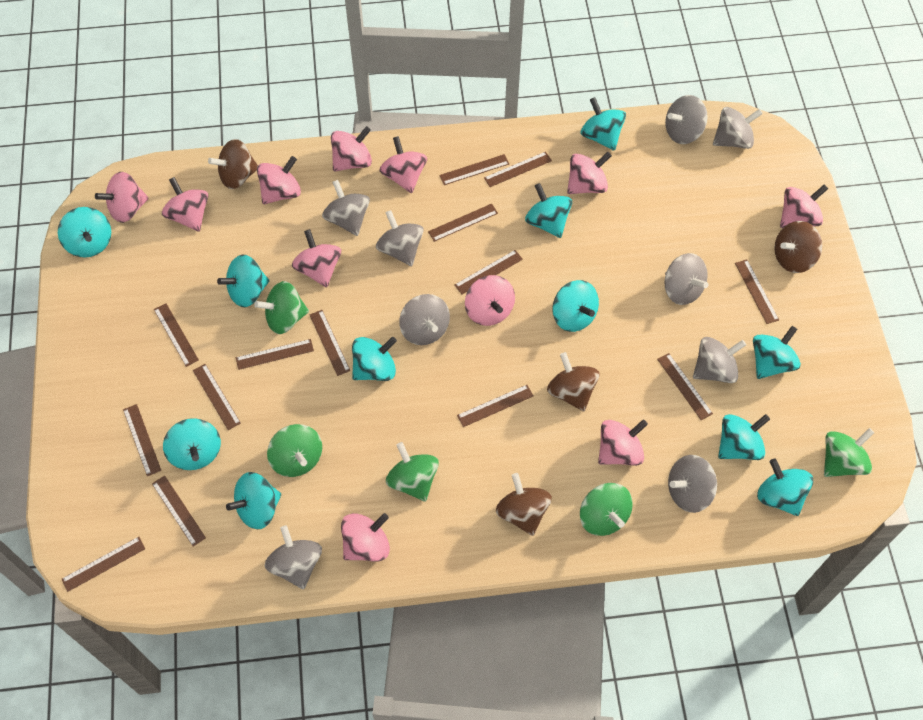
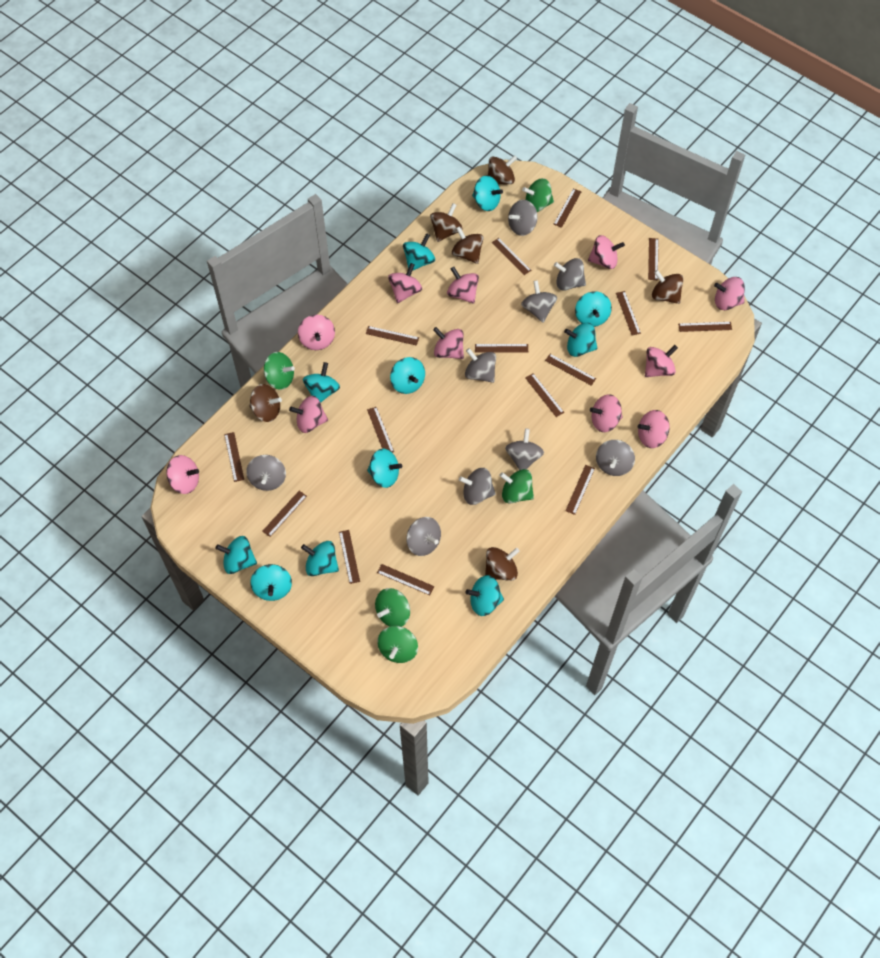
brown ruler: [62,537,145,592] [123,404,161,476] [152,476,206,546] [154,303,199,367] [193,364,241,430] [236,339,314,370] [310,310,351,376] [428,204,498,242] [439,154,509,185] [455,250,523,295] [457,385,533,427] [484,152,552,187] [657,353,713,420] [735,259,779,324] = 14 -> [224,432,244,482] [262,491,307,537] [339,530,360,584] [366,326,419,346] [367,407,394,453] [377,564,434,595] [475,344,528,353] [492,238,531,275] [525,373,564,417] [545,354,596,386] [553,188,582,228] [566,465,595,515] [616,291,641,335] [648,238,658,280] [678,322,732,332] = 15
brown spinning top: [208,139,258,189] [496,473,552,536] [547,352,600,411] [774,221,822,273] = 4 -> [249,384,282,422] [430,203,463,242] [452,226,484,264] [485,547,520,581] [488,155,517,184] [652,270,684,304] = 6

